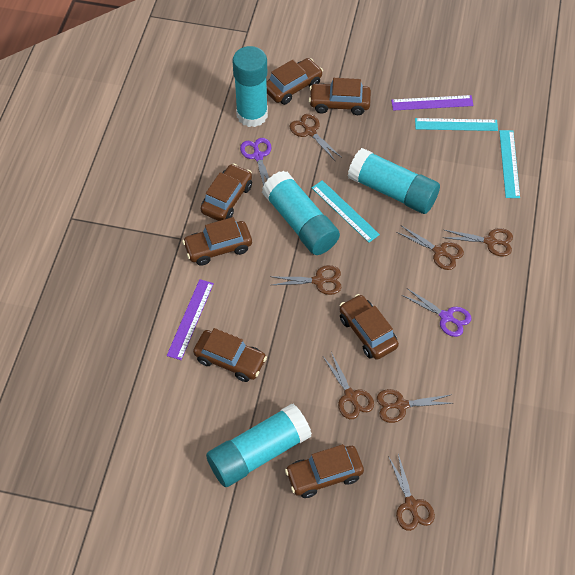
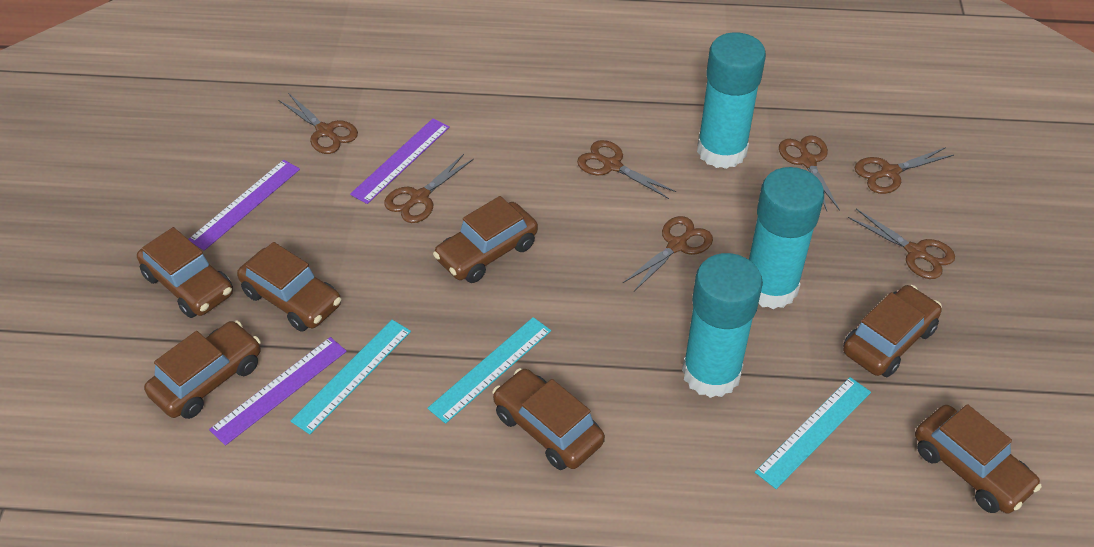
purple ruler: [167,279,214,360] [391,95,474,111] = 2 -> [188,160,300,251] [209,337,347,446] [350,118,450,204] = 3
purple scissors: [240,138,271,186] [402,288,471,337] = 2 -> none = 0
turquoise glue stick: [206,404,312,487] [232,46,268,127] [262,171,340,255] [348,148,440,214] = 4 -> [682,253,763,398] [697,32,766,169] [749,167,824,309] = 3

